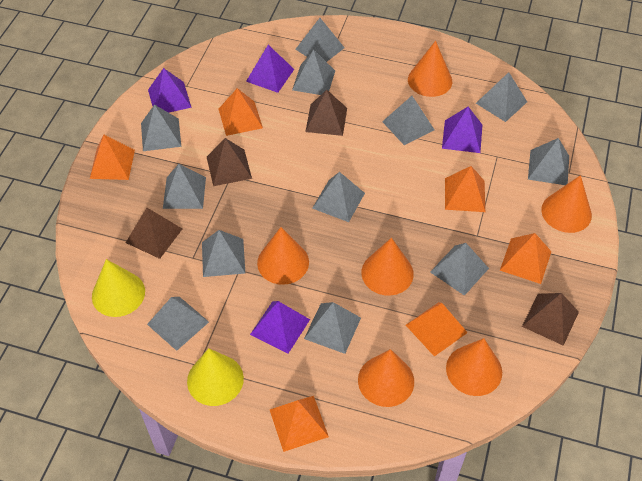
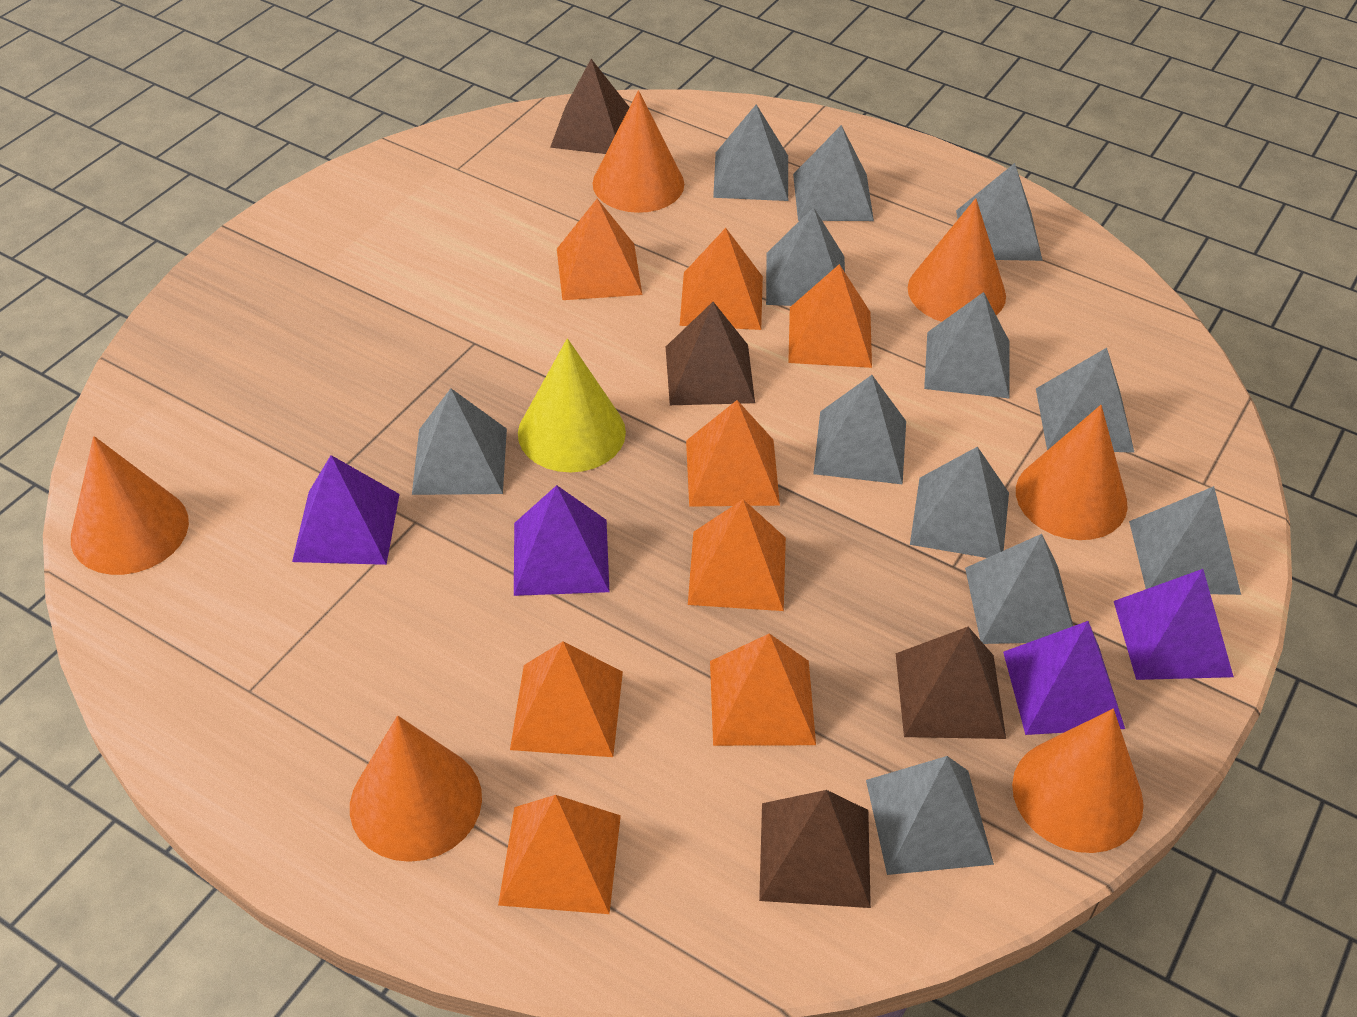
orange pyramid: [90,135,135,180] [219,88,263,136] [270,396,329,452] [406,302,468,356] [445,166,485,212] [500,233,551,284] = 6 -> [498,795,621,914] [510,641,623,757] [557,199,642,300] [680,228,763,330] [686,400,780,507] [688,499,786,611] [710,633,816,746] [788,264,872,368] = 8
yellow cone: [92,259,145,317] [187,348,244,406] = 2 -> [518,338,626,472] = 1

